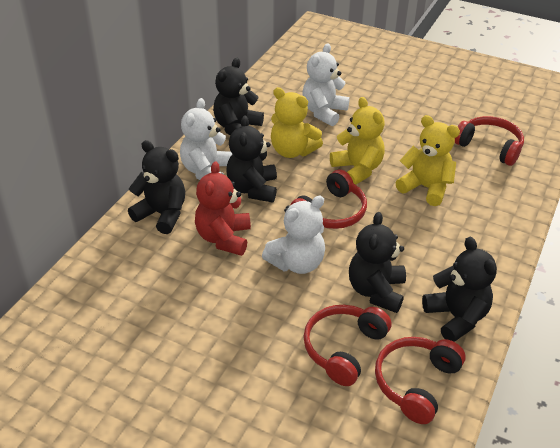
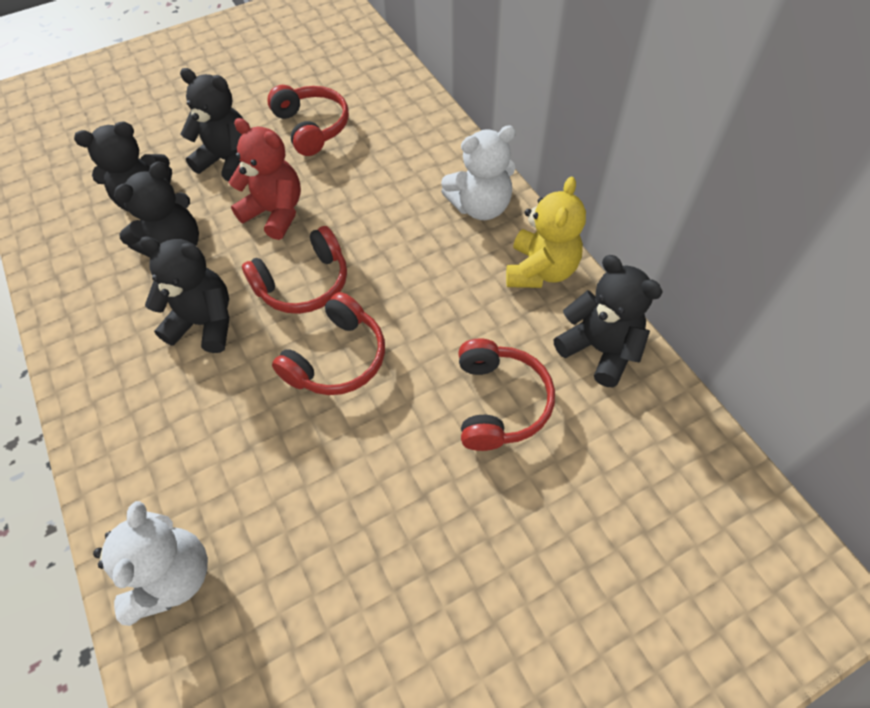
white teddy bear: [180,98,232,180] [262,196,325,274] [302,43,350,126] = 3 -> [93,501,208,626] [441,125,516,220] = 2
yellow teddy bear: [271,87,323,158] [330,97,385,185] [396,115,460,206] = 3 -> [506,177,586,288] = 1

